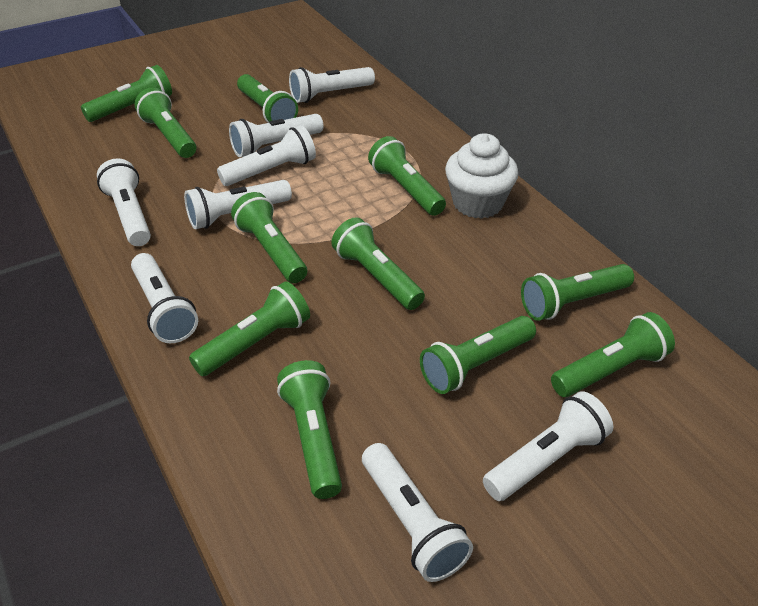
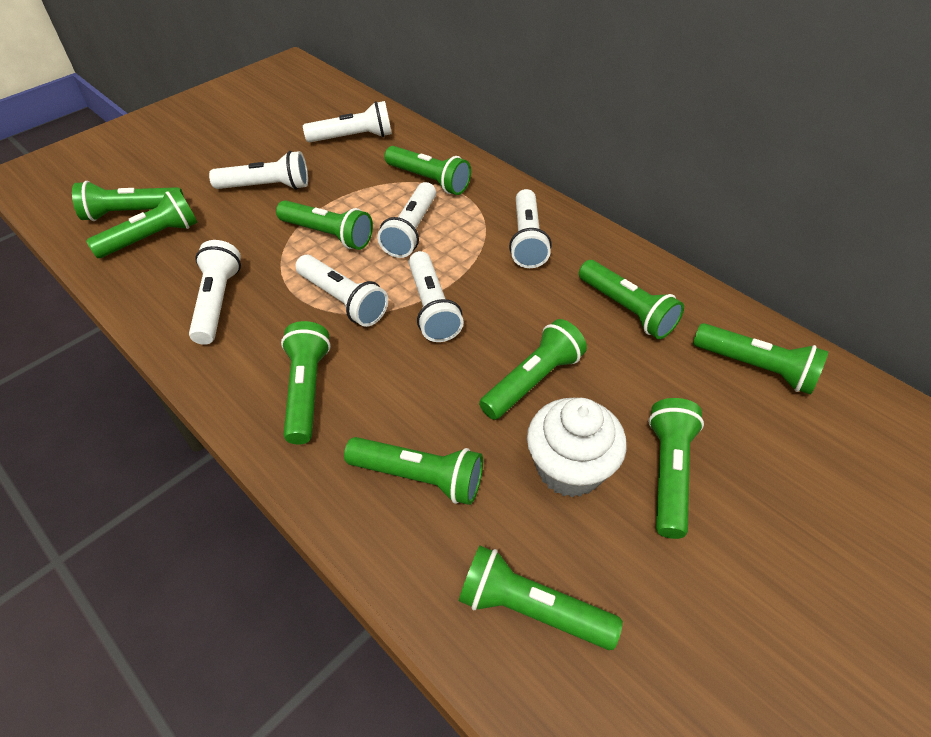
white flashlight: [97,158,151,246] [131,253,198,343] [184,180,292,229] [217,125,316,186] [229,114,323,157] [289,67,375,103] [362,443,473,582] [483,391,613,501] = 8 -> [189,240,241,345] [209,151,308,190] [295,255,388,327] [303,101,392,143] [377,182,436,258] [409,251,464,342] [509,189,551,268] = 7

